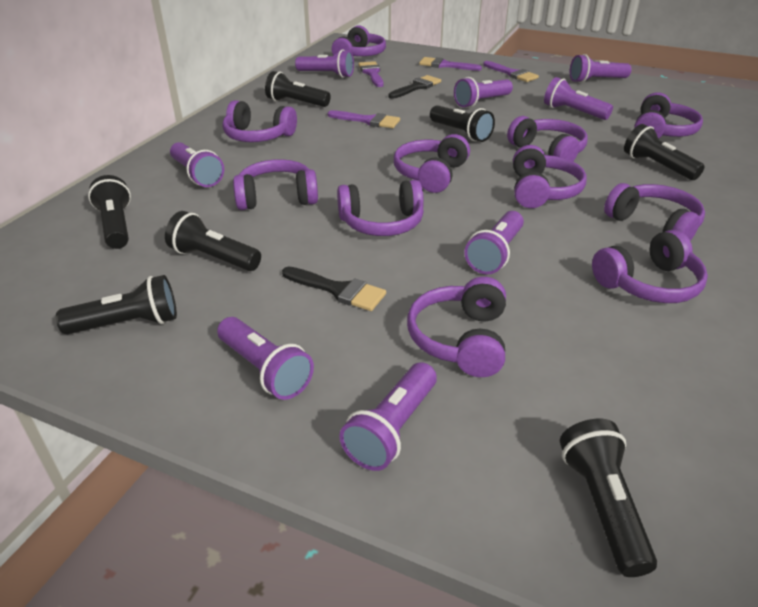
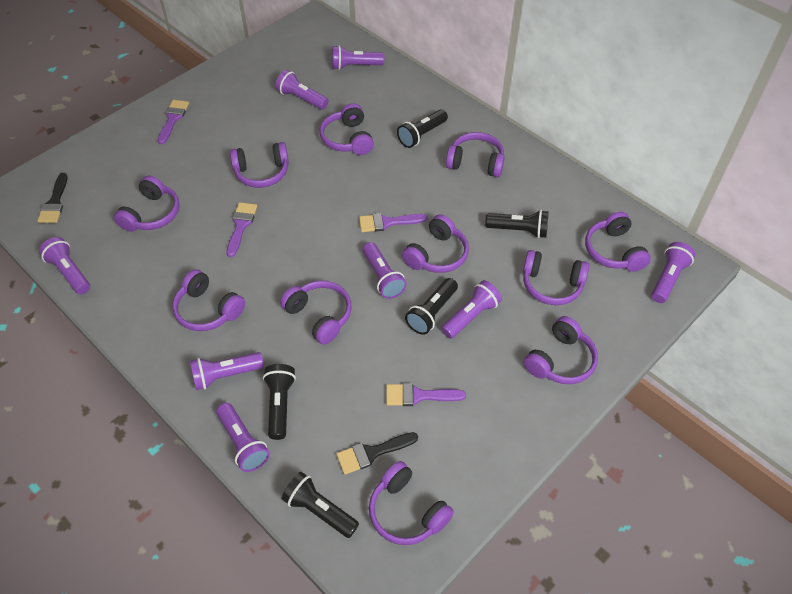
black flashlight: [56,275,177,334] [88,175,131,249] [165,211,261,271] [265,71,331,107] [430,105,495,142] [560,419,657,577] [624,124,705,180] = 7 -> [263,364,296,440] [281,472,359,538] [397,109,448,148] [405,278,458,335] [485,210,549,238] = 5

